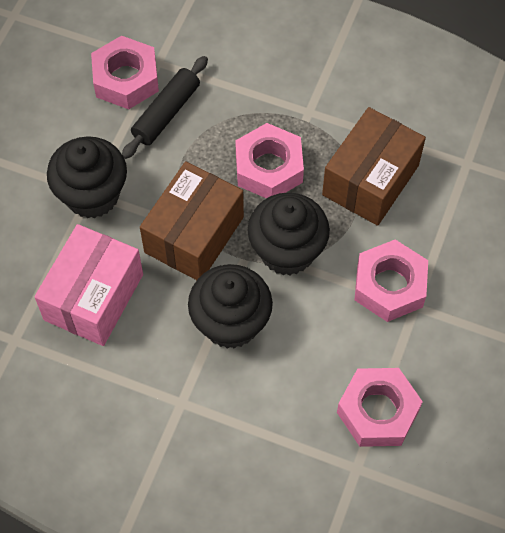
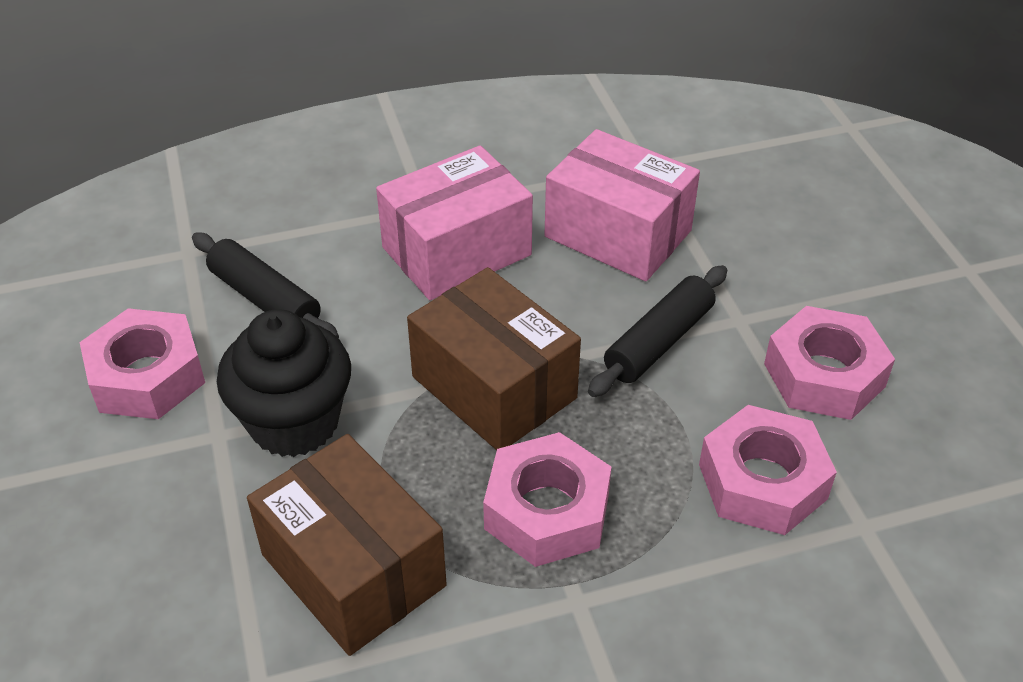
black cupcake: [47,136,127,218] [188,264,273,349] [247,192,330,275] = 3 -> [217,309,351,457] = 1
black rolling pin: [122,56,208,159] = 1 -> [192,233,339,339] [588,265,727,397] = 2
pink box: [34,224,143,346] = 1 -> [376,145,533,300] [545,129,700,281] = 2

